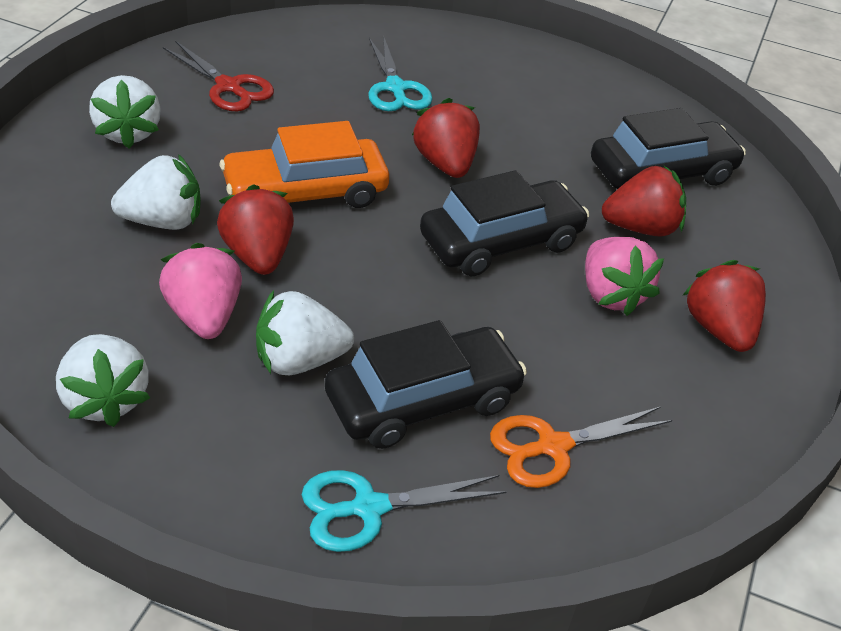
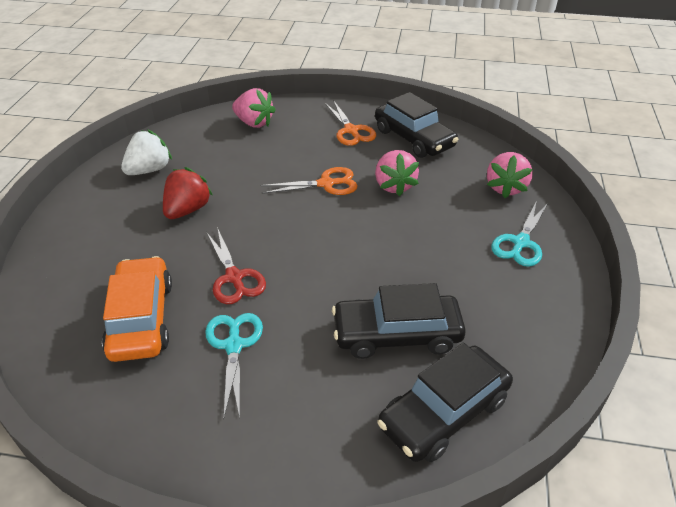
orange scissors: [490,407,672,488] = 1 -> [260,167,357,195] [325,100,376,146] = 2
pink strawberry: [159,243,242,339] [585,237,664,316] = 2 -> [232,88,276,128] [375,150,419,196] [487,152,533,198] = 3
red strawberry: [217,185,294,275] [412,98,480,178] [602,166,686,237] [682,260,766,352] = 4 -> [163,167,213,219] = 1
white strawberry: [56,334,150,427] [89,75,161,149] [111,154,201,230] [256,290,354,375] = 4 -> [121,129,172,175] = 1

